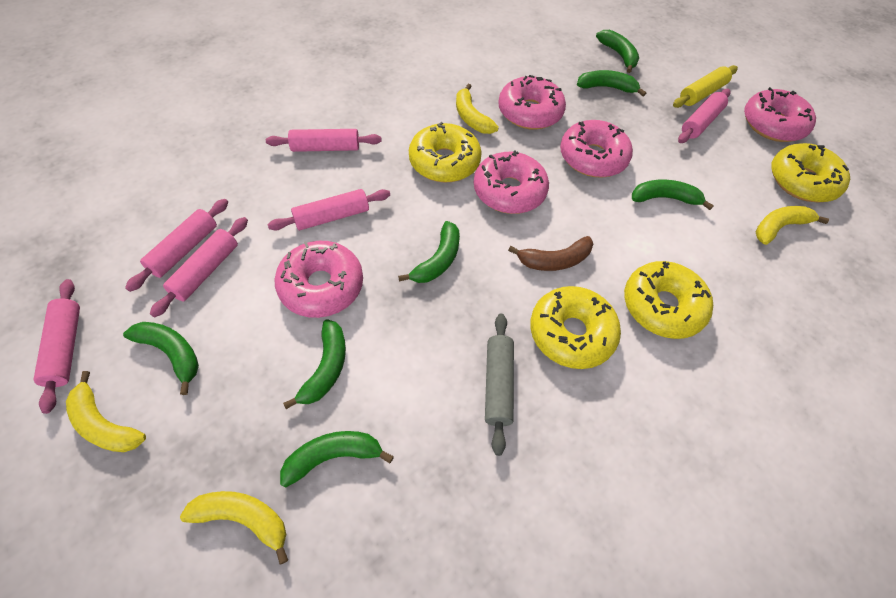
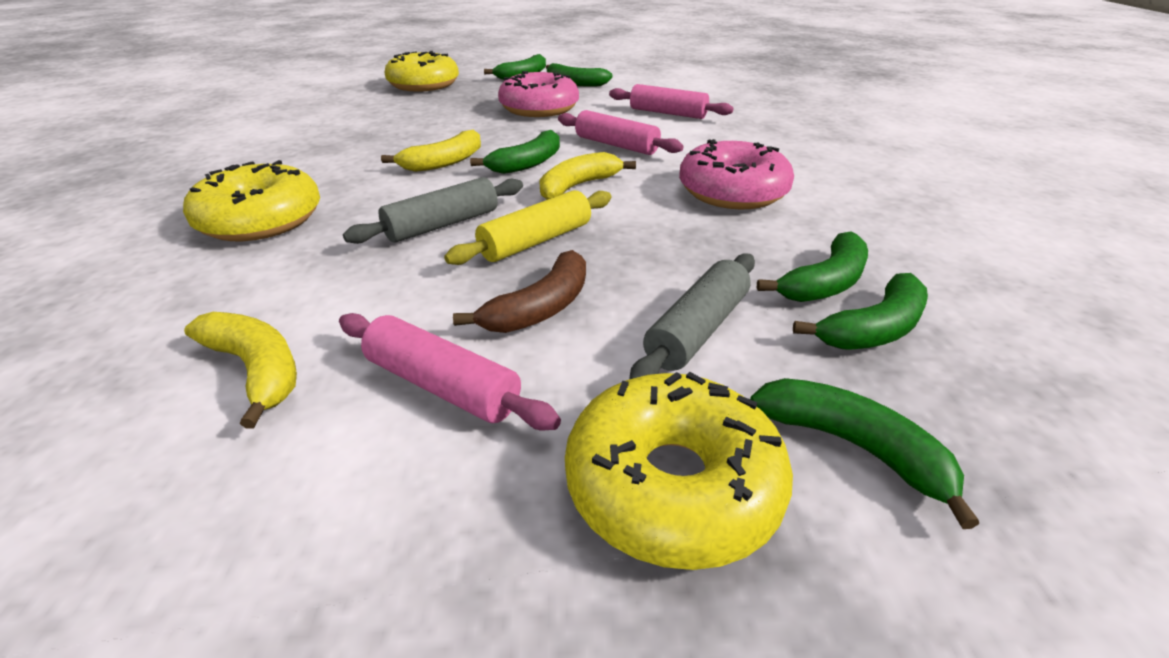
green banana: [123,322,199,395] [280,431,394,487] [283,319,346,409] [398,221,460,283] [577,70,646,96] [596,30,639,73] [632,179,714,210] = 7 -> [470,130,560,174] [484,54,546,80] [546,63,613,87] [750,378,979,529] [757,231,868,302] [793,273,928,350] = 6
grey rolling pin: [485,314,514,456] = 1 -> [343,177,523,244] [629,253,755,379] = 2
pink donut: [274,241,363,318] [474,151,549,214] [498,75,566,130] [560,120,633,178] [744,87,816,142] = 5 -> [498,71,579,117] [679,139,794,209] = 2
pink rolling pin: [33,279,80,414] [125,199,228,292] [150,217,248,317] [266,129,382,152] [268,189,390,230] [678,89,731,143] = 6 -> [339,313,561,430] [558,110,684,155] [609,84,733,119] = 3
yellow banana: [66,371,146,452] [180,491,288,565] [456,84,499,134] [756,206,829,245] = 4 -> [184,312,297,429] [381,130,481,172] [539,152,636,200] = 3
yellow donut: [409,122,482,183] [530,286,621,369] [624,261,713,339] [771,143,850,203] = 4 -> [183,160,320,241] [385,51,459,91] [565,372,793,570] = 3

